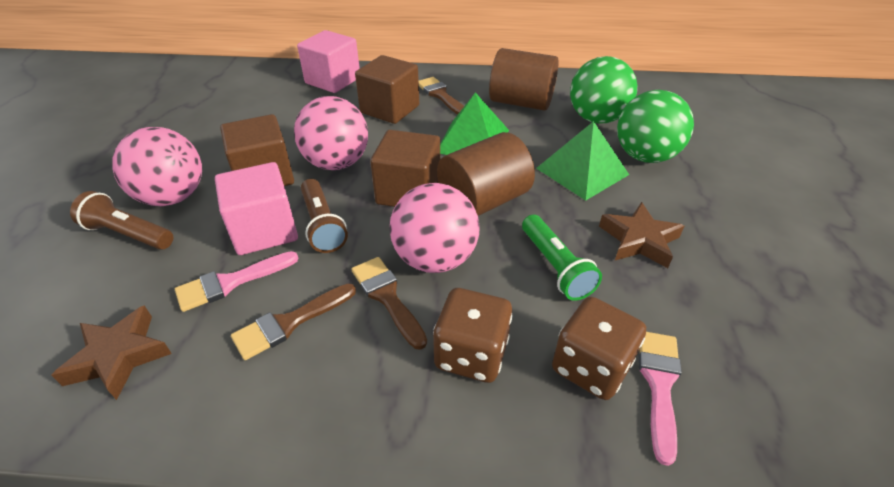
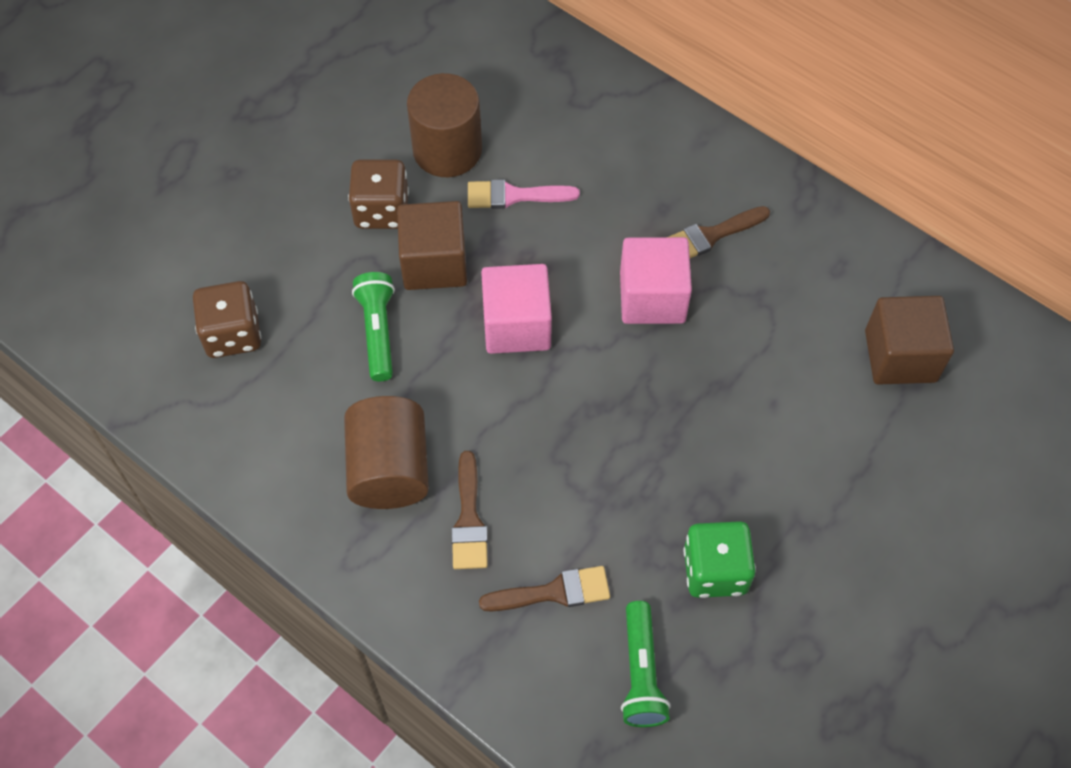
brown cube: [220,114,294,186] [355,55,419,124] [370,130,440,207] = 3 -> [397,201,467,290] [865,296,954,385] = 2
brown flashlight: [70,191,173,250] [301,179,348,253] = 2 -> none = 0
brown star: [51,305,172,400] [599,202,684,268] = 2 -> none = 0
green ball: [570,56,637,124] [617,90,694,163] = 2 -> none = 0
green dice: none = 0 -> [683,521,756,598] = 1
green flashlight: [522,215,602,301] = 1 -> [352,272,395,381] [621,601,671,727] = 2
green pyramid: [440,92,509,155] [536,121,629,201] = 2 -> none = 0
pink ball: [112,127,202,206] [294,96,368,170] [390,183,480,273] = 3 -> none = 0
pink brush: [175,251,299,312] [639,332,682,466] = 2 -> [468,179,580,209] = 1

